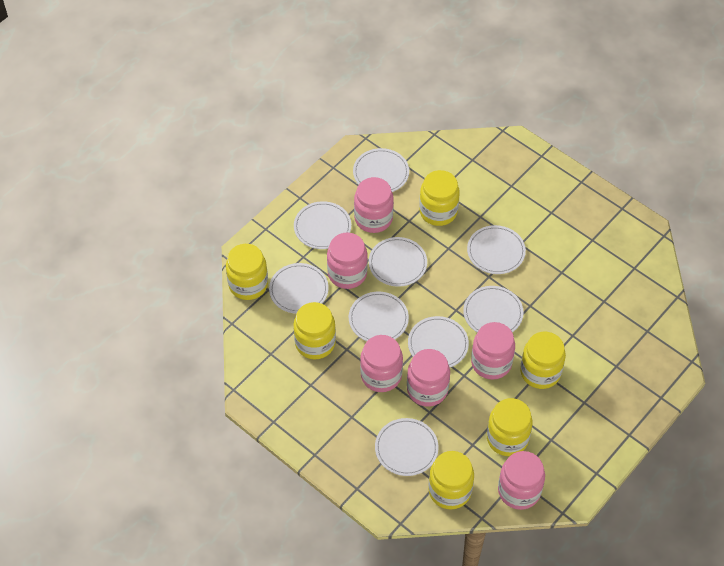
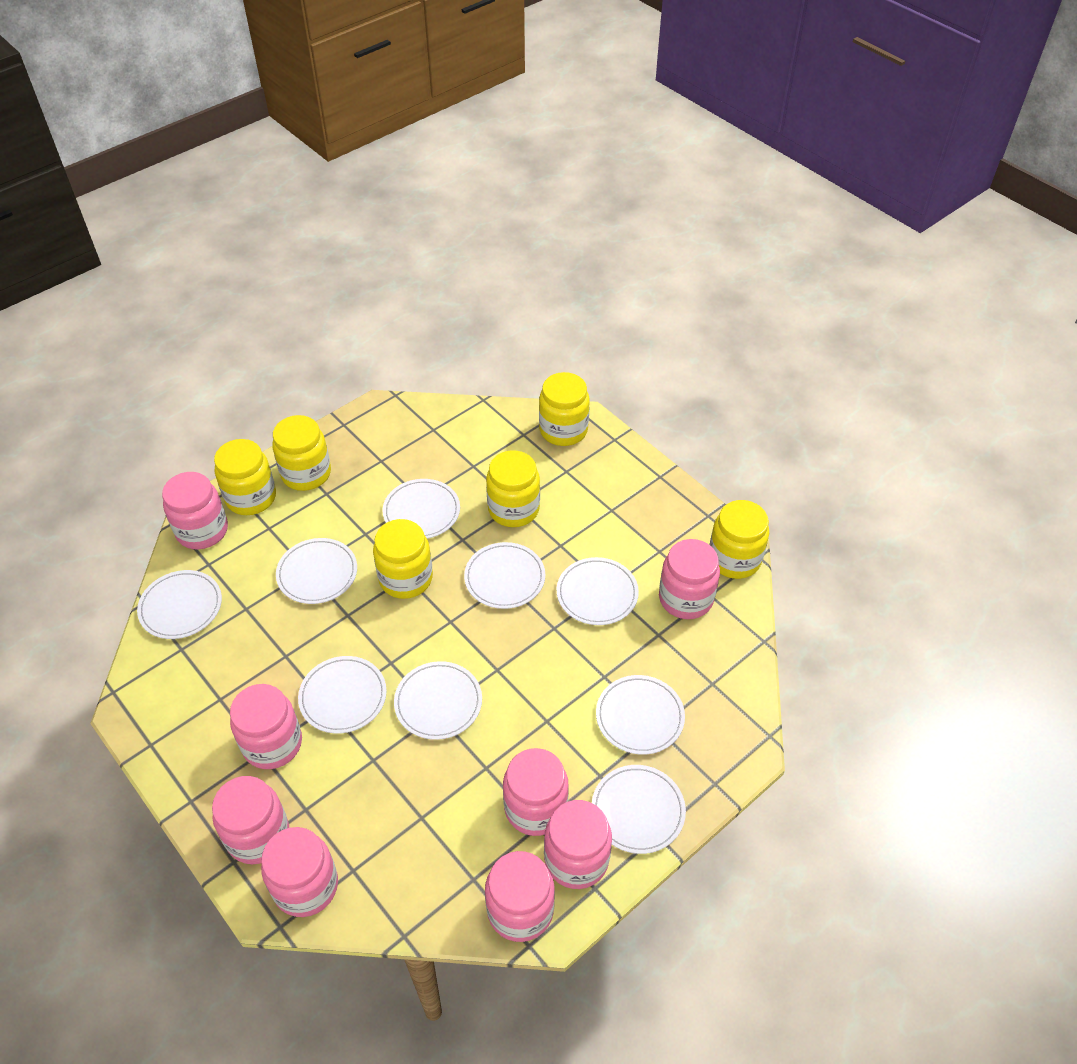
pink jar: [327,233,368,289] [354,177,394,233] [360,335,403,392] [407,349,450,407] [471,322,515,380] [498,451,545,510] = 6 -> [162,472,228,550] [212,776,289,864] [230,684,302,769] [261,827,338,917] [485,851,555,942] [503,748,569,836] [544,800,612,889] [659,539,720,619] = 8

